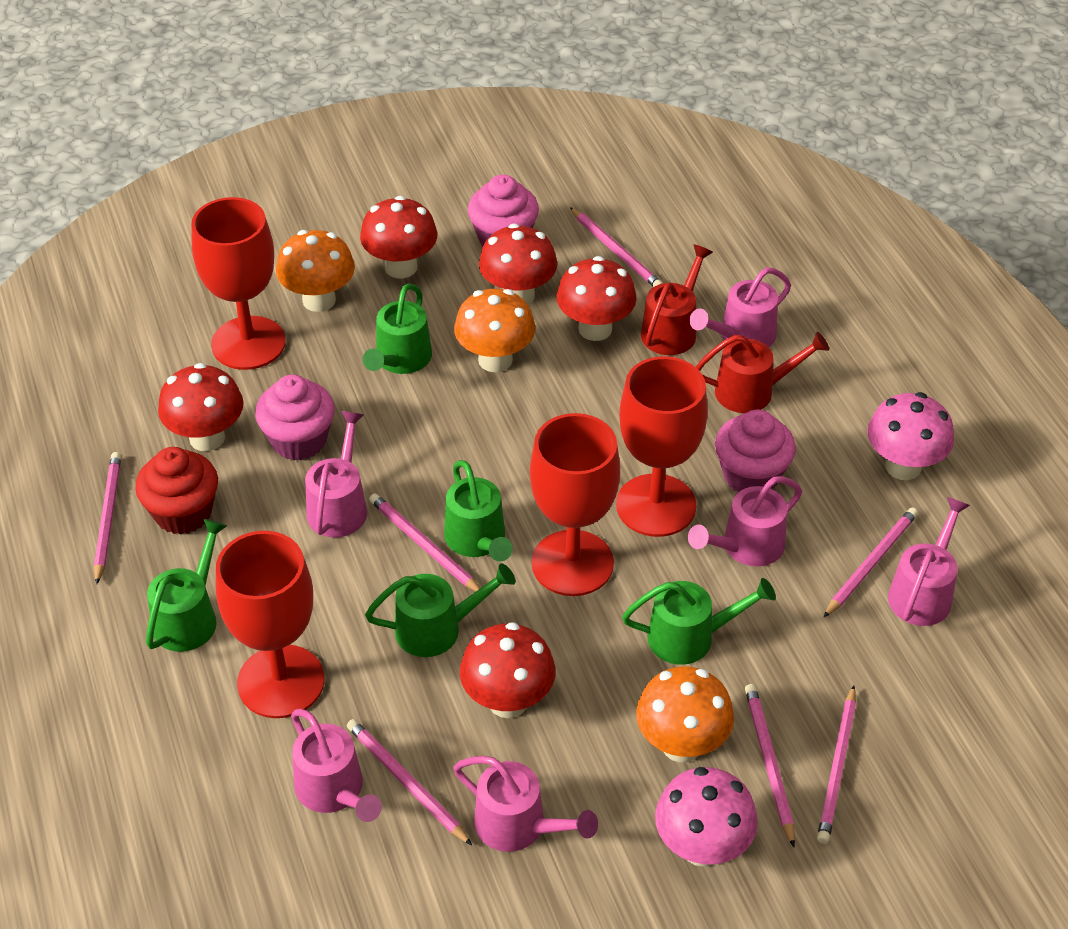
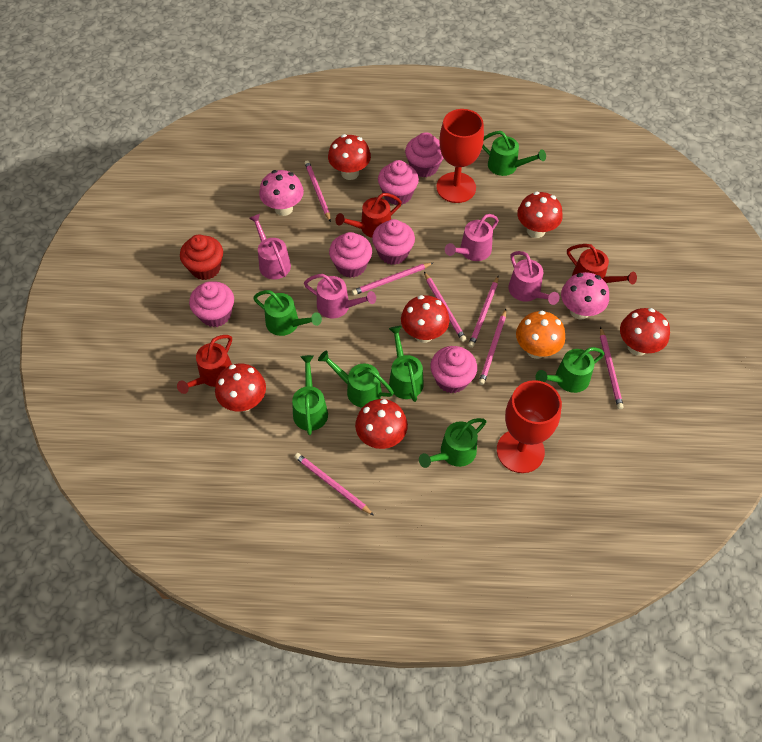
green watering can: [146,519,227,652] [363,283,432,374] [365,563,516,657] [444,460,513,561] [622,578,776,665] = 5 -> [253,290,322,336] [292,355,328,435] [318,351,394,407] [389,326,424,402] [419,418,486,468] [482,131,546,176] [535,347,605,393] = 7
orange mushroom: [276,230,355,312] [454,289,535,372] [636,667,734,762] = 3 -> [516,311,565,359] = 1
pink cupcake: [255,375,335,460] [468,175,539,247] [715,410,796,492] = 3 -> [189,281,234,327] [329,232,372,278] [372,219,415,265] [378,160,419,205] [405,132,443,177] [431,346,477,393] = 6
pink watering can: [291,709,382,822] [305,411,367,538] [453,756,598,852] [688,476,802,566] [689,268,791,347] [888,497,970,626] = 6 -> [249,214,291,279] [304,274,376,319] [445,214,499,261] [508,251,560,305] = 4
red goblet: [191,197,286,370] [216,531,324,718] [530,413,620,596] [616,356,708,537] = 4 -> [436,109,484,203] [497,380,562,473] = 2
red mushroom: [158,363,244,451] [360,196,437,278] [460,622,555,718] [479,224,557,305] [557,256,637,341] = 5 -> [215,364,266,412] [328,134,371,180] [355,399,408,449] [401,295,450,343] [517,192,563,238] [620,308,670,356] = 6
red watering can: [641,244,713,355] [696,332,829,413] = 2 -> [177,335,232,394] [335,193,402,238] [567,244,637,284] = 3

